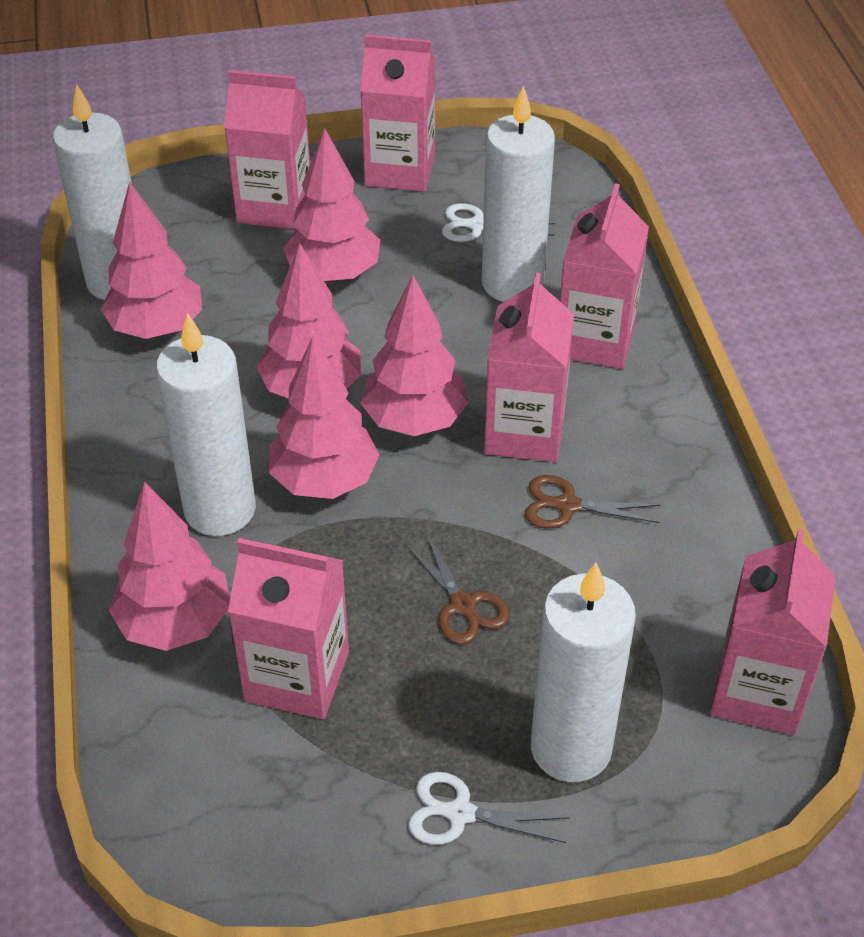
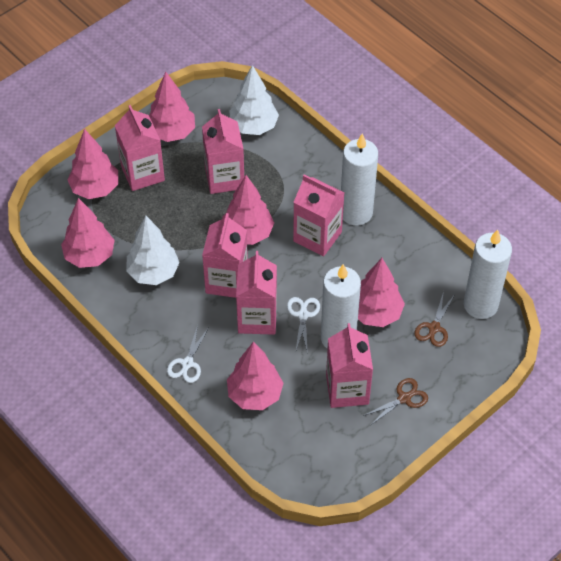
white candle: [52,84,132,300] [156,313,256,536] [482,86,555,302] [531,563,636,782] = 4 -> [321,264,361,349] [341,134,378,226] [464,229,512,319] = 3
white tree: none = 0 -> [126,216,180,285] [230,65,279,135] = 2

